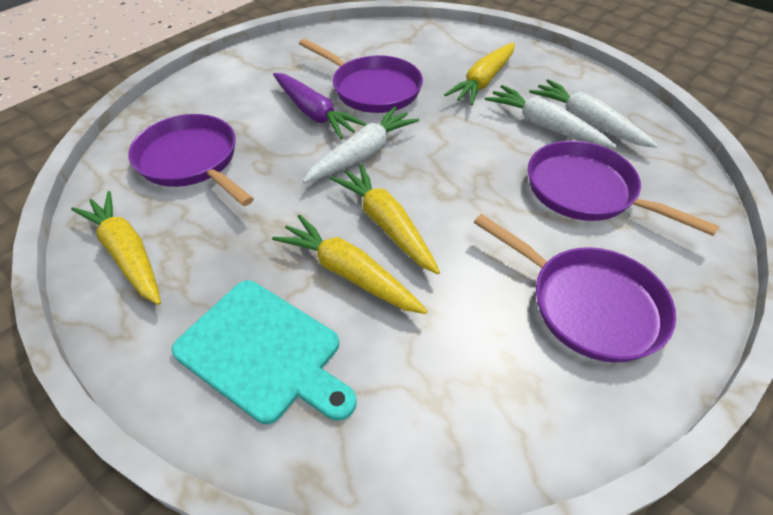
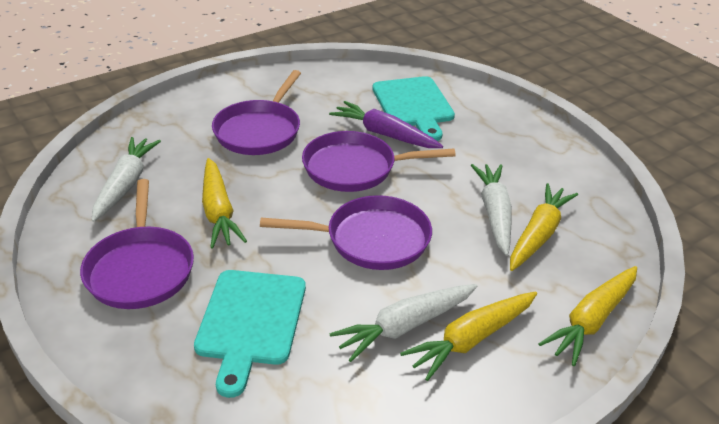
turquoise cutting board: [172,280,357,424] = 1 -> [194,270,306,398] [372,76,455,141] = 2

